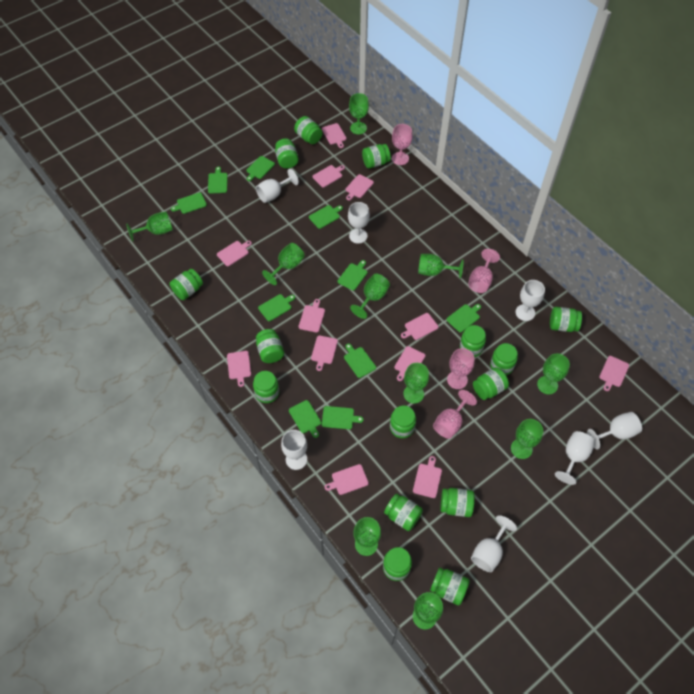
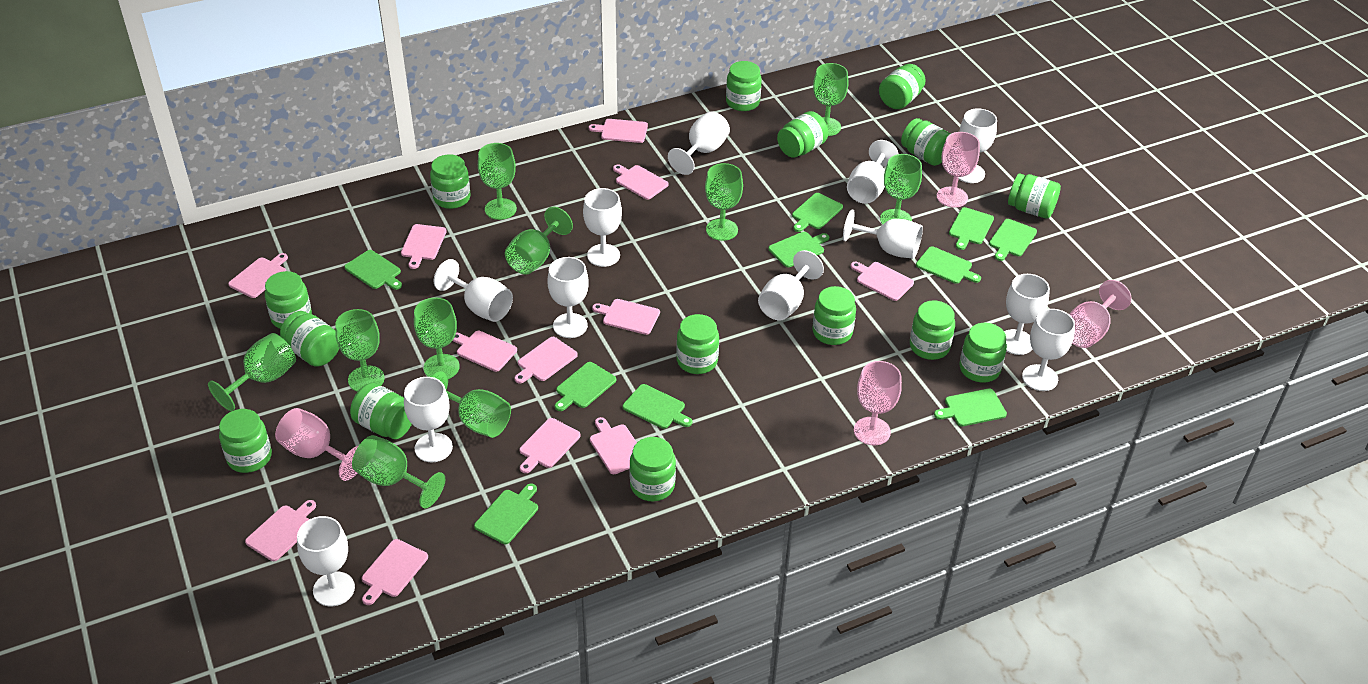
white goblet: [256,169,299,203] [281,430,307,470] [348,202,370,244] [471,515,517,572] [516,280,545,321] [555,431,595,485] [587,412,642,449] = 7 -> [297,516,355,606] [404,377,453,462] [434,259,513,322] [548,257,589,338] [583,188,622,267] [668,111,730,175] [758,250,824,320] [843,209,923,259] [847,140,898,204] [958,108,997,183] [1004,274,1050,355] [1022,309,1075,391] = 12

